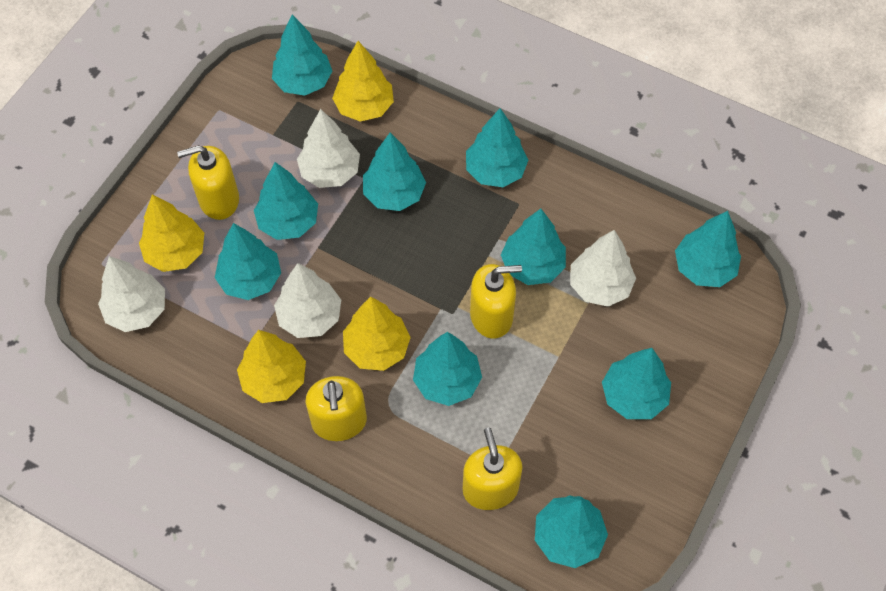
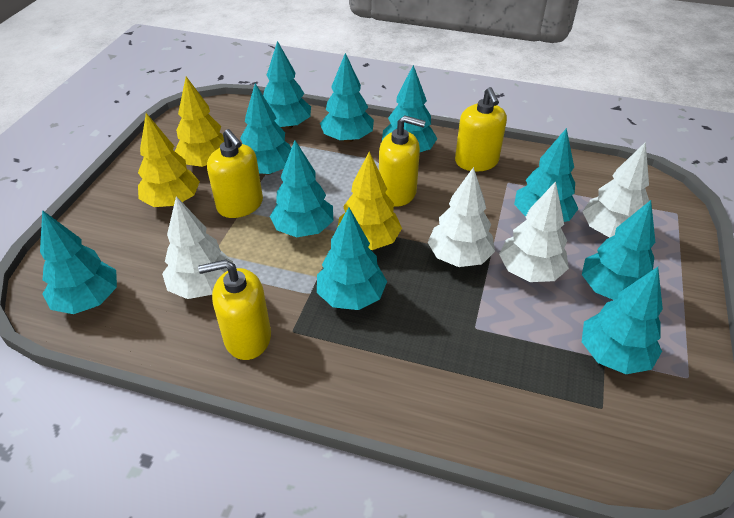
yellow tree: [139,194,204,272] [237,330,306,403] [332,41,394,122] [343,297,411,371] = 4 -> [138,113,200,207] [175,76,224,167] [338,152,402,250] = 3

